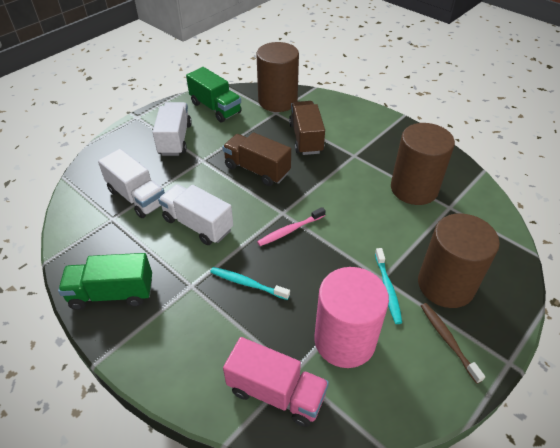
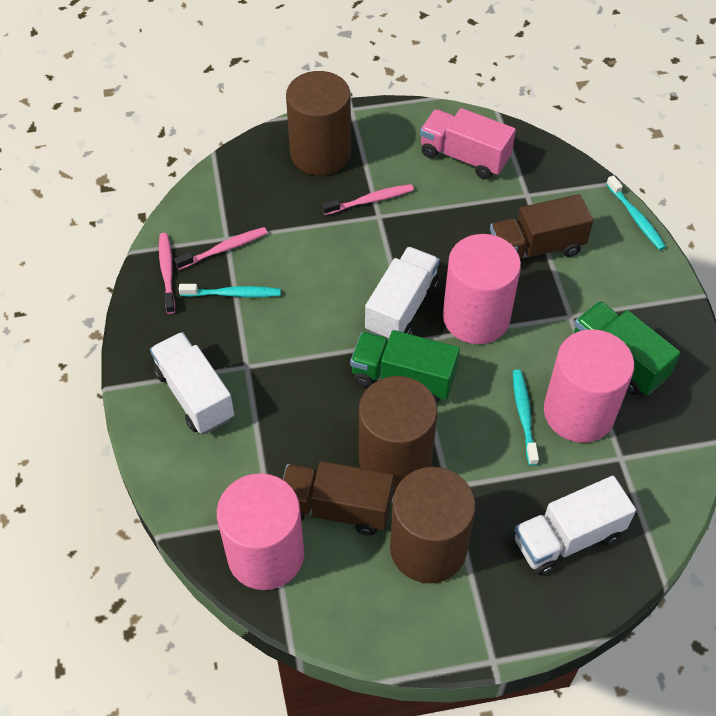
brown toothbrush: [421,303,485,384] = 1 -> none = 0
pink cylinder: [314,267,389,368] = 1 -> [217,473,304,590] [443,234,521,344] [544,329,634,443] = 3
pink toothbrush: [257,207,326,246] = 1 -> [159,233,175,314] [174,227,268,270] [322,184,414,215] = 3
turquoise toothbrush: [210,267,290,300] [375,248,402,324] = 2 -> [179,284,281,297] [513,370,539,466] [606,175,666,250] = 3

